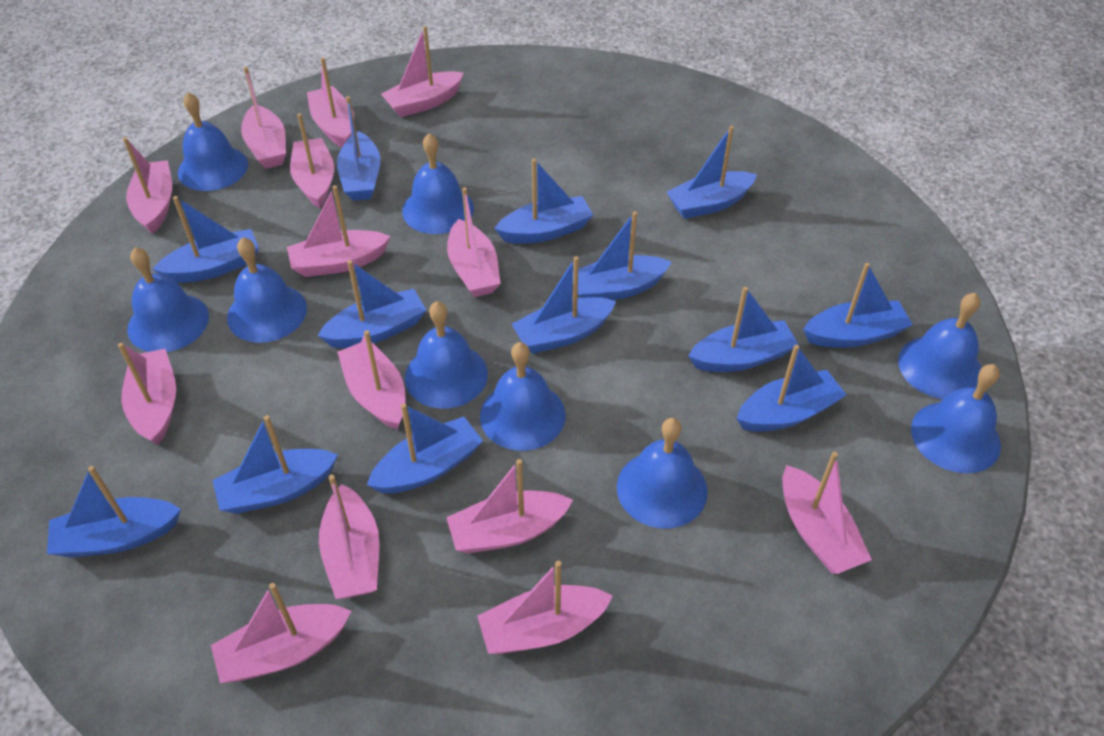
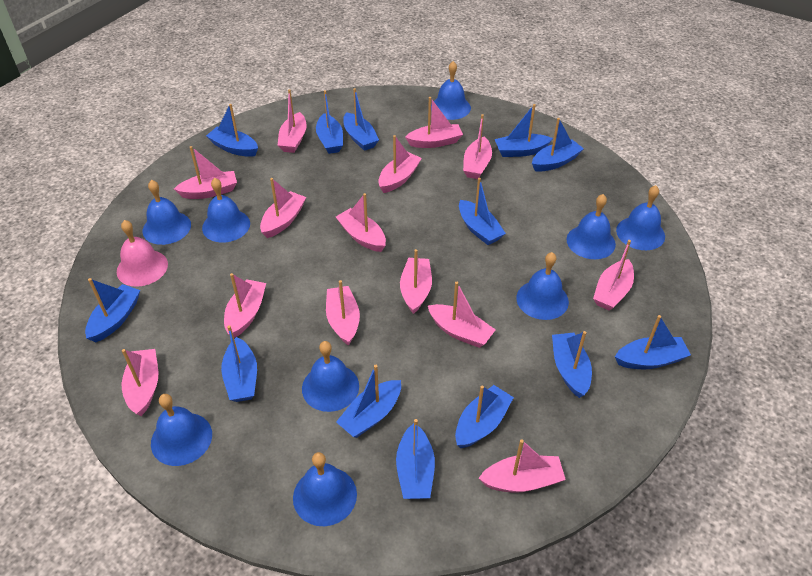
pink bell: none = 0 -> [117,220,168,287] = 1

